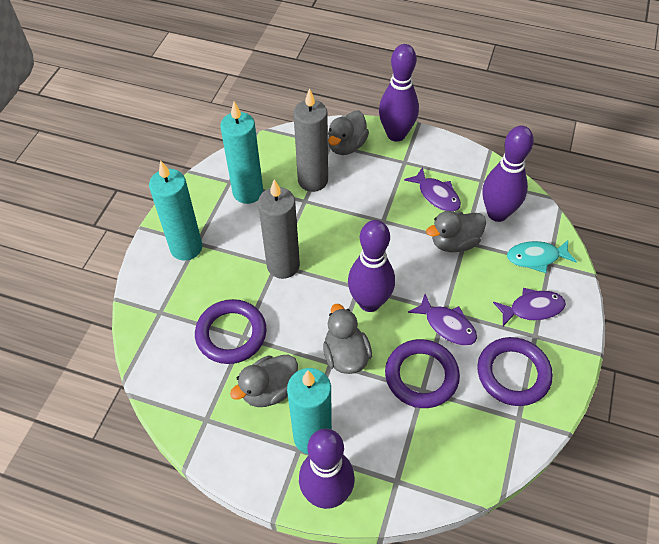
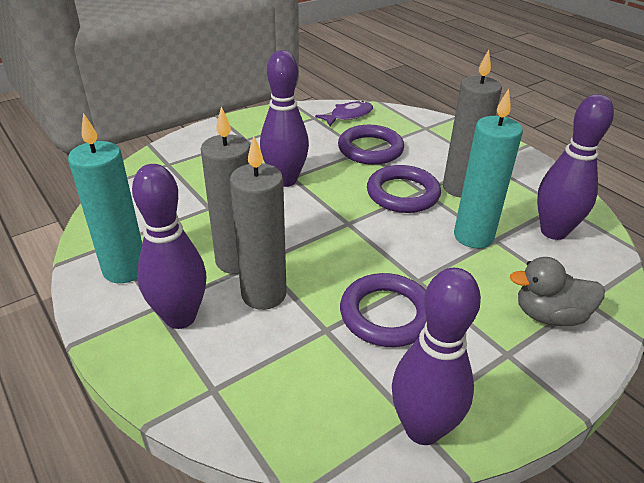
grey candle: [258,179,300,279] [293,88,328,192] = 2 -> [201,106,250,274] [230,136,287,310] [443,50,502,197] = 3
grey duck: [230,355,298,407] [323,304,372,374] [328,111,369,155] [426,211,486,252] = 4 -> [510,257,605,326] = 1
purple fish: [404,167,461,212] [408,294,477,346] [493,288,566,326] = 3 -> [315,101,373,126] = 1
turquoise candle: [149,161,202,261] [220,102,263,204] [287,368,332,454] = 3 -> [68,113,142,283] [454,89,523,248] = 2
turquoise fish: [507,240,577,273] = 1 -> none = 0

